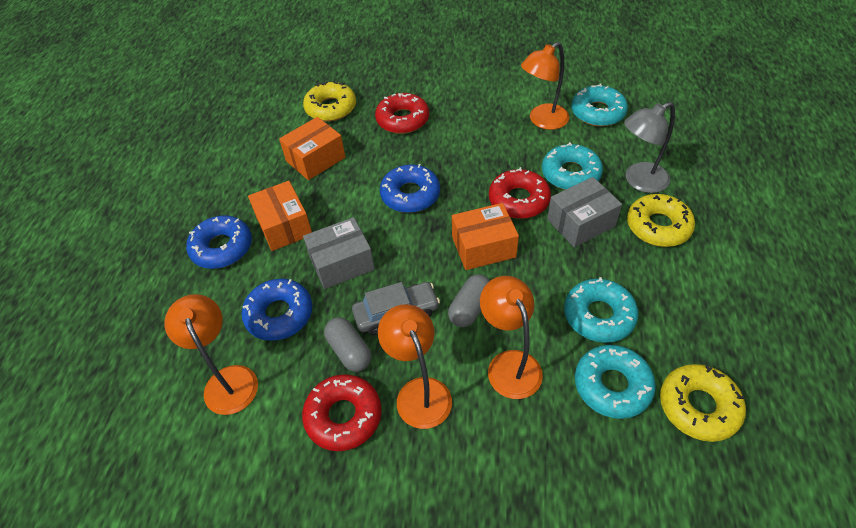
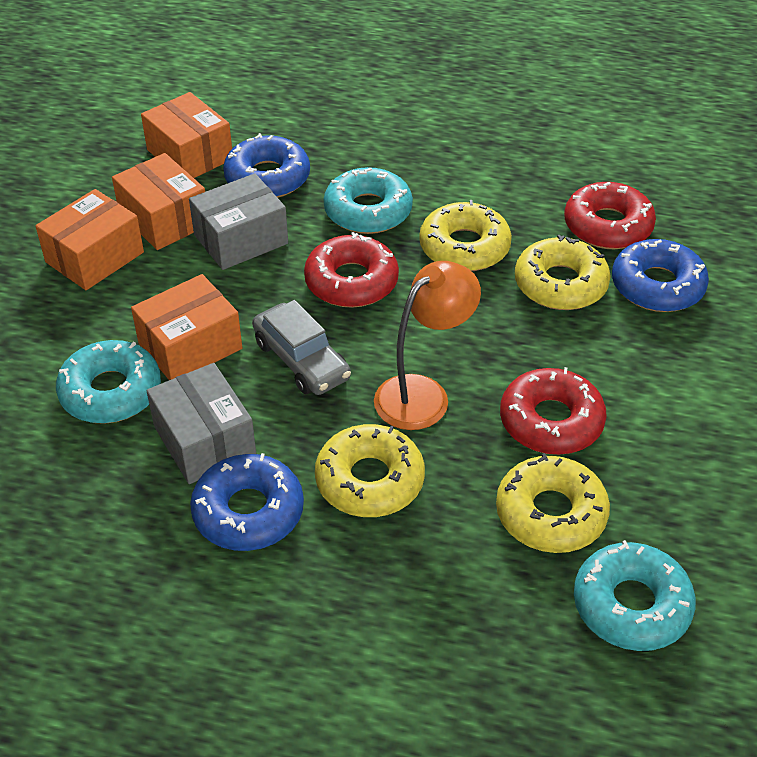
grey capsule: [324,317,371,372] [448,274,490,327] = 2 -> none = 0
grey lamp: [624,102,675,193] = 1 -> none = 0
orange box: [248,181,312,251] [279,117,345,180] [452,203,519,270] = 3 -> [36,189,144,290] [112,153,205,250] [131,274,242,380] [141,92,232,178] = 4
orange lamp: [164,294,258,415] [378,304,452,429] [480,276,543,399] [521,42,569,130] = 4 -> [374,261,481,430] = 1
turquoise donut: [542,142,603,190] [564,277,638,343] [571,84,628,127] [575,345,656,419] = 4 -> [56,340,161,424] [323,167,413,234] [574,540,696,651] = 3
yellow donut: [303,82,356,121] [627,194,695,247] [660,364,746,442] = 3 -> [315,424,425,517] [419,200,512,271] [496,453,610,553] [515,235,611,310] = 4

